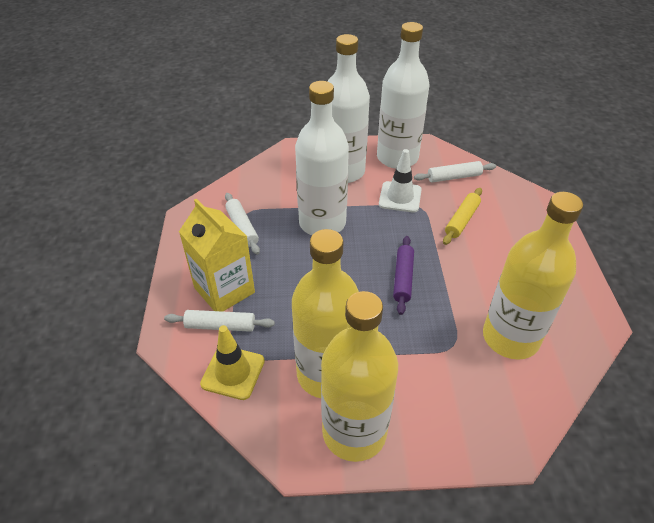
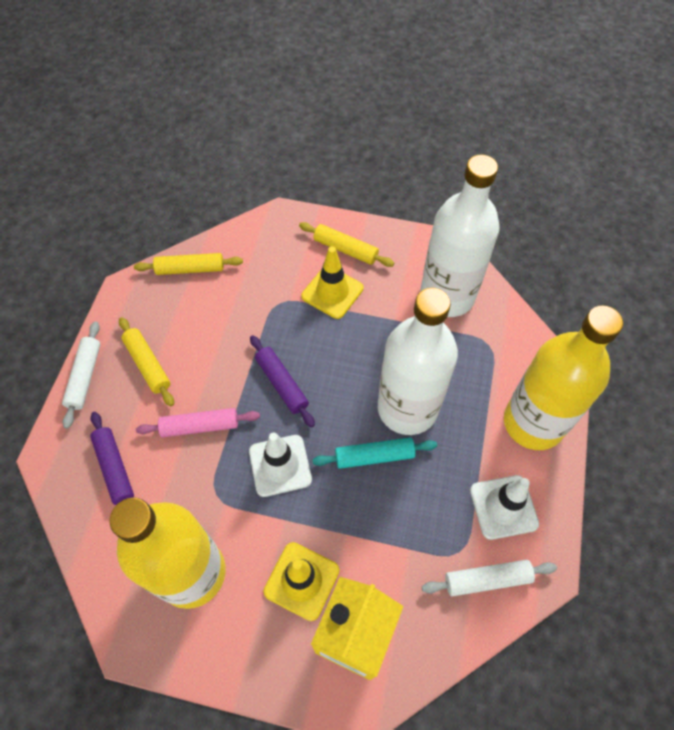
pink rolling pin: none = 0 -> [136,408,260,437] = 1
purple rolling pin: [393,236,414,315] = 1 -> [90,412,134,505] [250,335,315,427] = 2
turquoise rolling pin: none = 0 -> [313,437,437,469] = 1
white bottle: [295,81,349,235] [327,34,370,183] [377,22,430,169] = 3 -> [378,288,458,435] [420,155,500,317] = 2
white rolling pin: [164,310,275,332] [225,193,260,255] [414,161,496,182] = 3 -> [62,321,100,429] [422,560,557,596] = 2
white traffic cone: [379,149,422,213] = 1 -> [249,432,312,497] [470,475,539,540] = 2
yellow bottle: [292,229,359,398] [321,291,398,462] [483,192,583,360] = 3 -> [109,497,226,609] [504,305,623,450] = 2
yellow rolling pin: [443,188,482,245] = 1 -> [119,317,174,406] [134,253,243,275] [299,222,394,267] = 3
yellow traffic cone: [200,325,265,400] = 1 -> [264,542,339,621] [301,246,363,319] = 2

